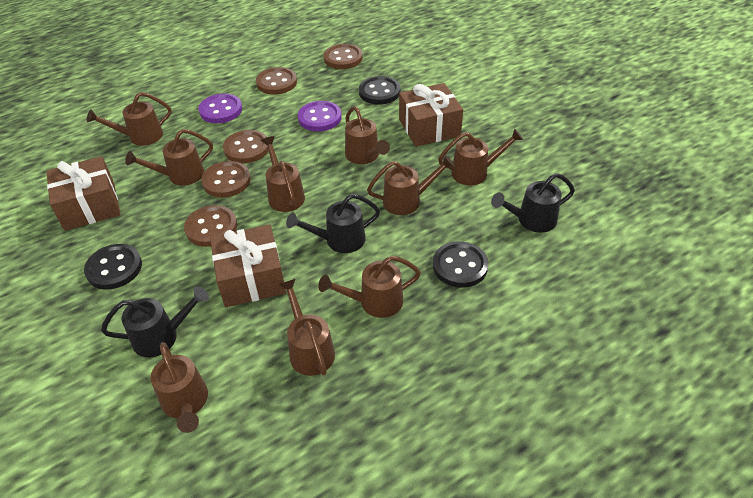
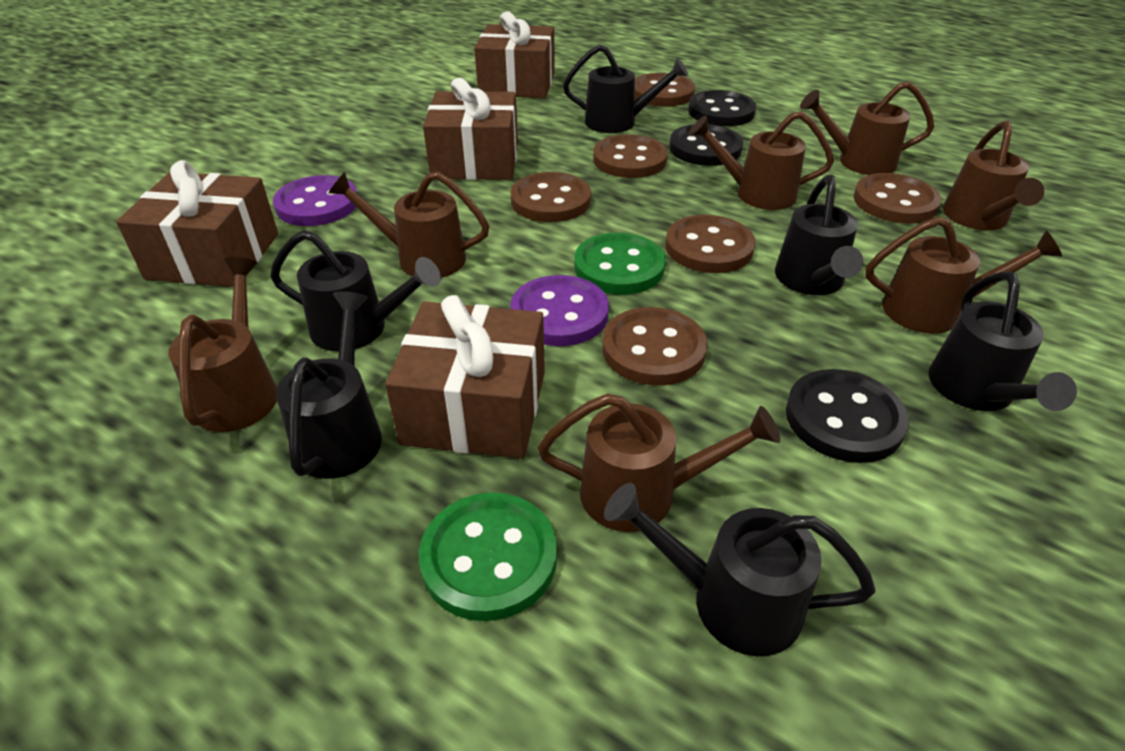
black watering can: [101,286,209,357] [286,194,380,253] [491,173,575,233] = 3 -> [270,230,441,352] [276,292,382,479] [563,45,688,133] [604,483,875,656] [775,175,863,295] [928,271,1077,411] = 6
brown button: [184,205,237,247] [201,161,251,198] [223,130,269,163] [256,67,297,95] [324,44,363,69] = 5 -> [511,172,591,222] [593,134,668,178] [602,307,707,385] [635,73,695,107] [666,215,756,273] [854,173,942,223] = 6
brown gift: [46,156,121,231] [210,224,286,307] [399,83,463,147] = 3 -> [116,160,278,287] [385,295,545,458] [423,78,518,180] [474,12,555,98] = 4
brown watering can: [87,92,172,146] [125,129,213,186] [151,342,208,433] [261,136,305,212] [279,279,335,376] [318,256,421,318] [345,106,390,164] [367,155,455,215] [438,128,523,186] = 9 -> [168,257,277,432] [328,171,489,278] [538,393,780,532] [689,111,834,210] [800,81,935,175] [865,217,1062,334] [943,120,1044,230] = 7
green button: none = 0 -> [419,493,557,621] [574,233,666,295] = 2

